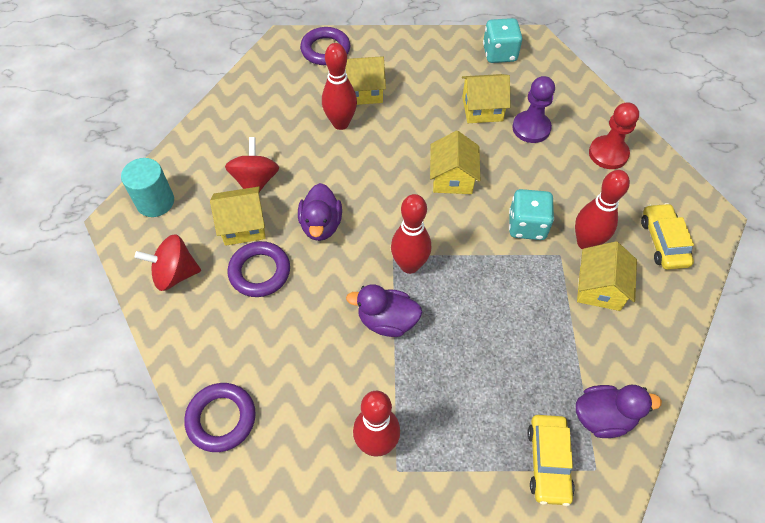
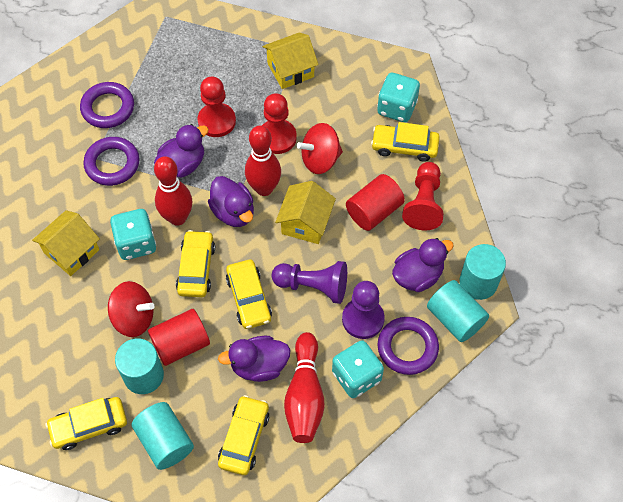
purple duck: [298,183,342,241] [346,284,422,337] [576,385,662,438] = 3 -> [154,124,209,178] [208,176,254,227] [218,336,291,382] [392,238,454,292] = 4
purple pawn: [512,76,555,143] = 1 -> [272,261,347,304] [342,281,385,339] = 2
red bowling pin: [322,43,357,130] [353,391,400,457] [391,194,431,274] [575,170,630,249] = 4 -> [154,156,192,226] [245,125,281,196] [284,332,325,443] = 3
red cylinder: none = 0 -> [148,309,210,366] [346,174,405,231] = 2
red pawn: [589,102,639,169] = 1 -> [197,77,236,137] [262,93,297,154] [402,162,444,230] = 3
turquoise cylinder: [121,158,174,217] = 1 -> [115,339,164,394] [132,402,194,470] [427,280,489,342] [459,244,506,300] = 4
turquoise dice: [483,18,522,63] [509,189,554,240] = 2 -> [110,209,156,260] [332,340,384,398] [377,73,420,122] = 3
yellow car: [527,415,575,506] [641,203,694,270] = 2 -> [46,397,127,450] [176,230,215,297] [218,395,269,475] [226,259,272,329] [371,122,440,162] = 5
yellow house: [210,187,266,246] [345,57,386,105] [430,131,480,194] [462,74,511,123] [577,241,637,311] = 5 -> [32,210,100,276] [263,32,319,89] [275,181,336,244] = 3

